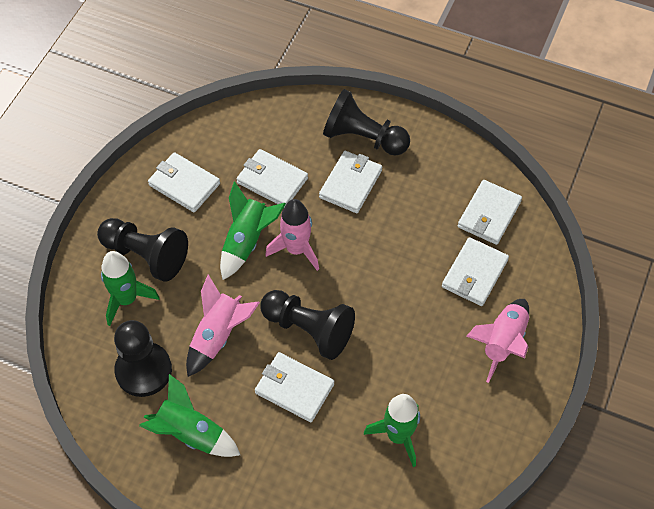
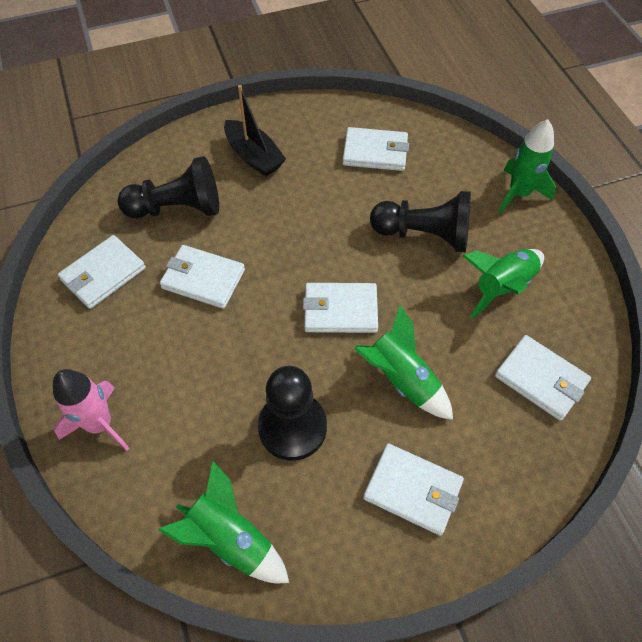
black boat: none = 0 -> [224,85,286,176] = 1
black pawn: [97,218,188,282] [114,320,172,397] [260,290,355,360] [323,89,410,156] = 4 -> [118,156,219,218] [258,366,327,461] [370,191,471,252] = 3
pink rocket: [186,275,260,377] [265,199,319,271] [466,299,529,383] = 3 -> [53,369,129,451] = 1

